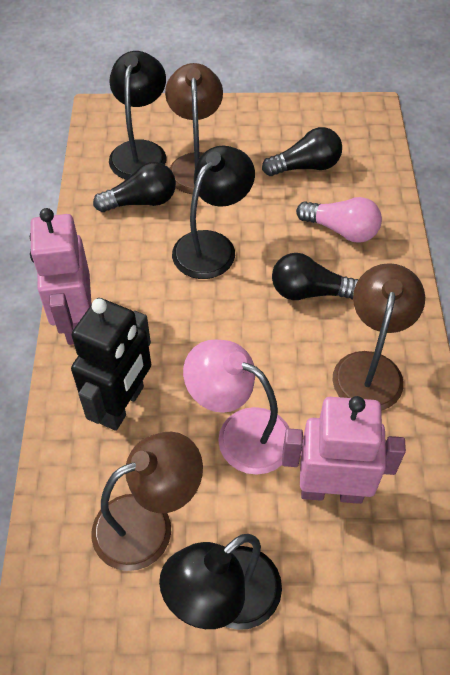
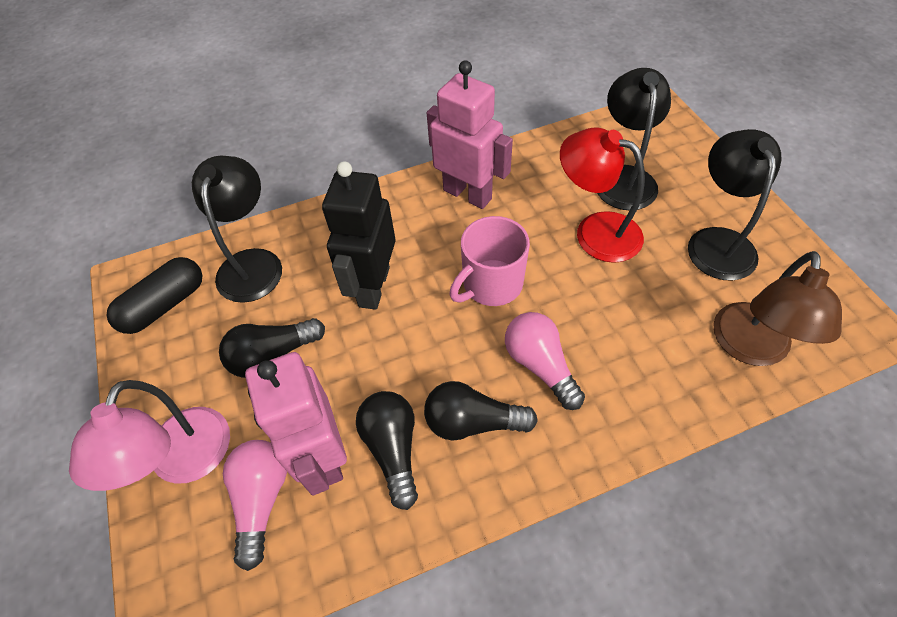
black capsule: none = 0 -> [106,257,202,334] = 1
brown lamp: [92,432,203,571] [165,63,223,194] [332,263,425,411] = 3 -> [713,251,842,366] = 1
pink light bulb: [296,197,382,243] = 1 -> [223,440,287,571] [505,312,585,410] = 2
pink mug: none = 0 -> [449,216,530,306] = 1
red lamp: none = 0 -> [560,127,645,263] = 1

